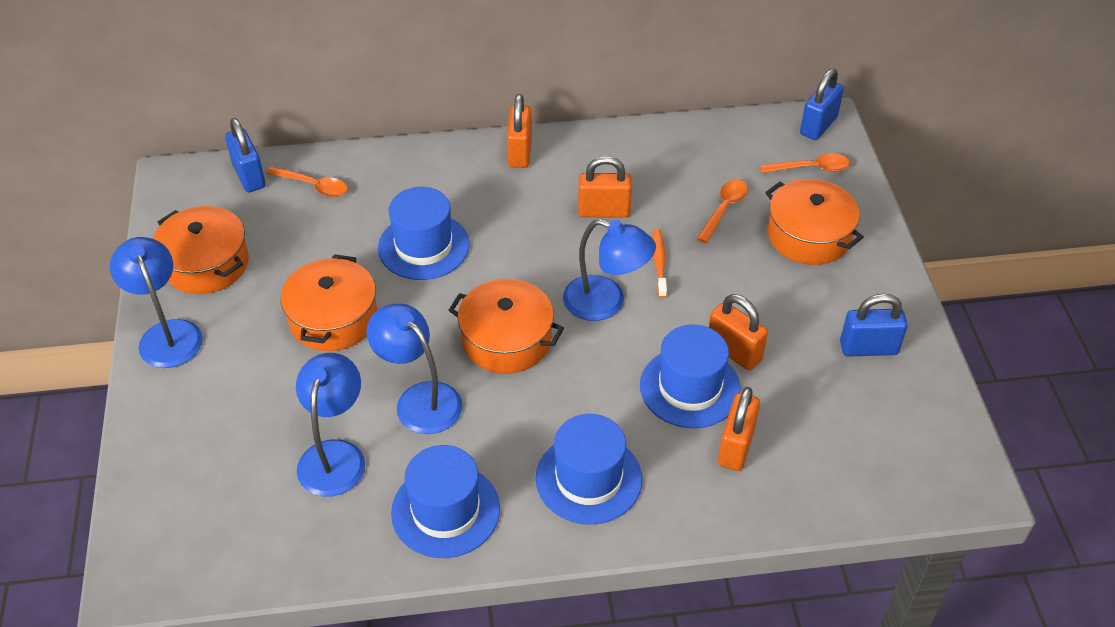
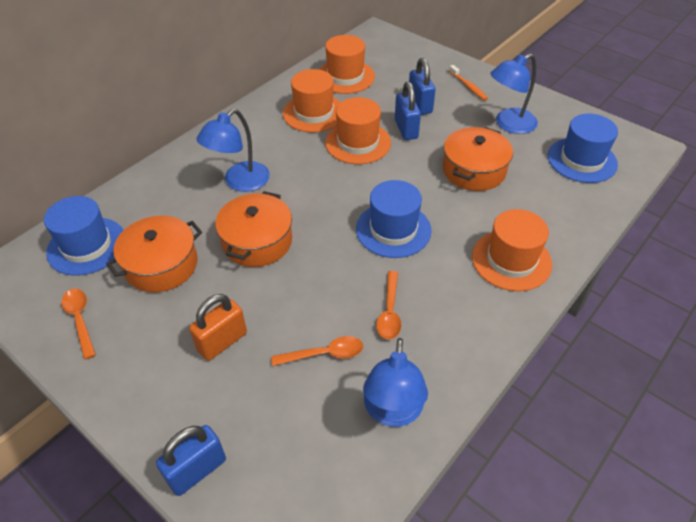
blue hat: [378,187,470,280] [391,445,500,558] [536,414,642,525] [640,324,741,428] = 4 -> [44,196,123,276] [356,180,432,258] [548,114,618,183] = 3
blue lamp: [110,237,203,368] [296,353,365,496] [366,304,462,434] [563,219,656,321] = 4 -> [196,109,270,192] [363,338,428,427] [490,54,538,134] = 3
orange hat: none = 0 -> [283,69,341,132] [319,35,375,94] [325,97,391,164] [472,209,552,291] = 4
orange padlock: [507,94,532,168] [578,156,632,217] [709,294,768,370] [718,387,760,471] = 4 -> [189,294,247,361] = 1
orange pot: [153,206,249,294] [281,254,377,351] [449,279,564,374] [765,179,864,265] = 4 -> [106,216,202,292] [215,191,292,267] [443,127,513,191] = 3

